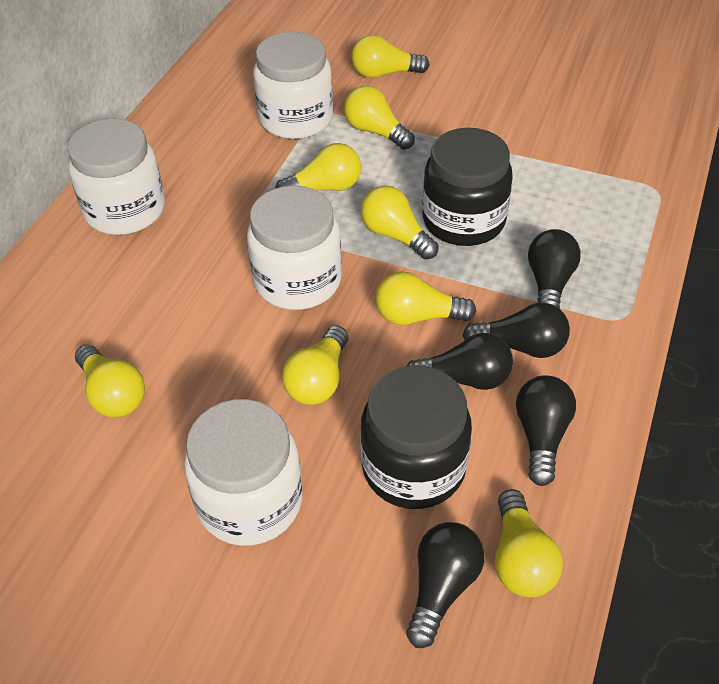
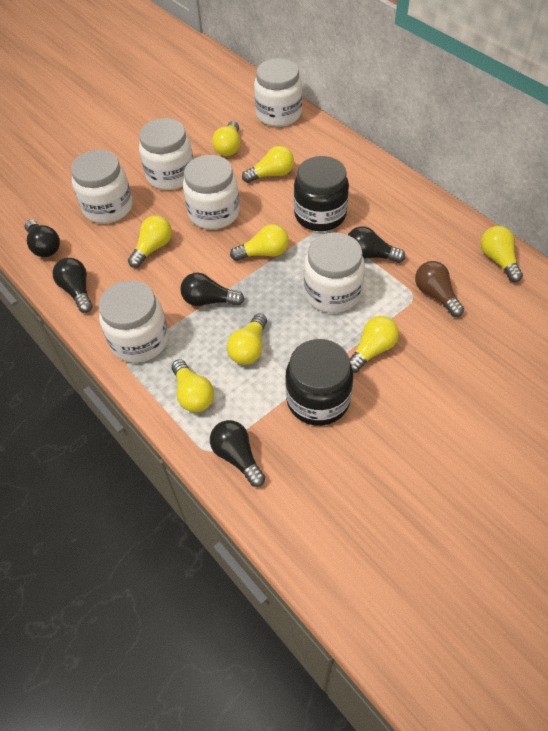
brown light bulb: none = 0 -> [415,261,464,317] = 1
white jar: [68,118,165,235] [184,399,303,546] [247,186,342,310] [253,32,333,139] = 4 -> [71,150,133,223] [99,280,168,363] [139,118,193,190] [183,155,240,229] [254,58,302,127] [304,232,365,313] = 6

